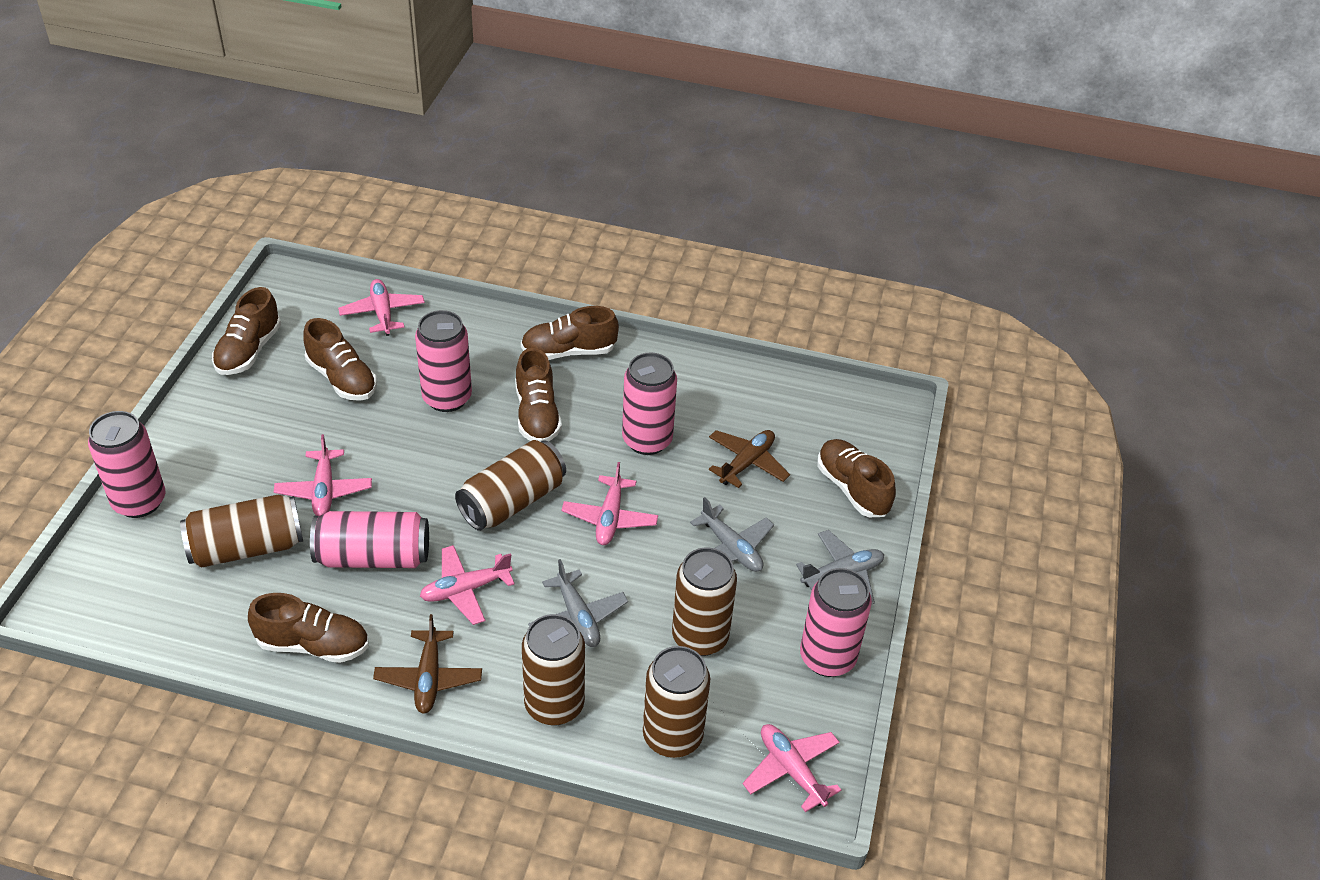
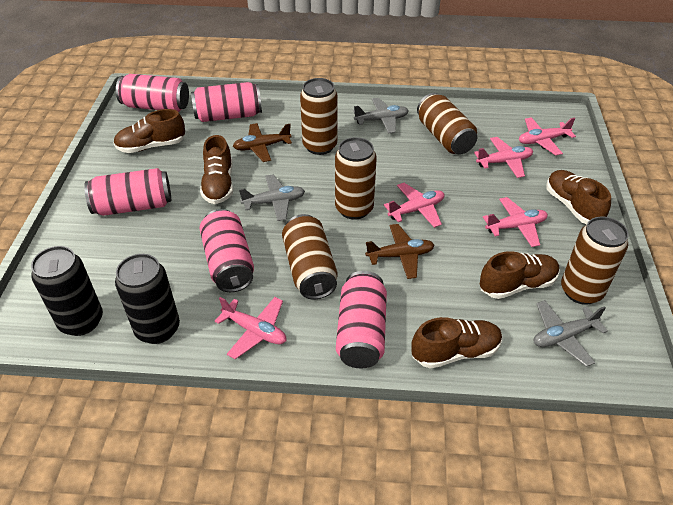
black can: none = 0 -> [31,246,103,336] [115,254,180,344] = 2
brown shoe: [212,287,281,375] [248,593,369,663] [303,318,377,401] [515,348,562,442] [521,306,619,360] [818,439,896,517] = 6 -> [113,109,185,153] [200,135,233,204] [411,317,502,369] [480,251,560,299] [546,170,611,224] = 5

